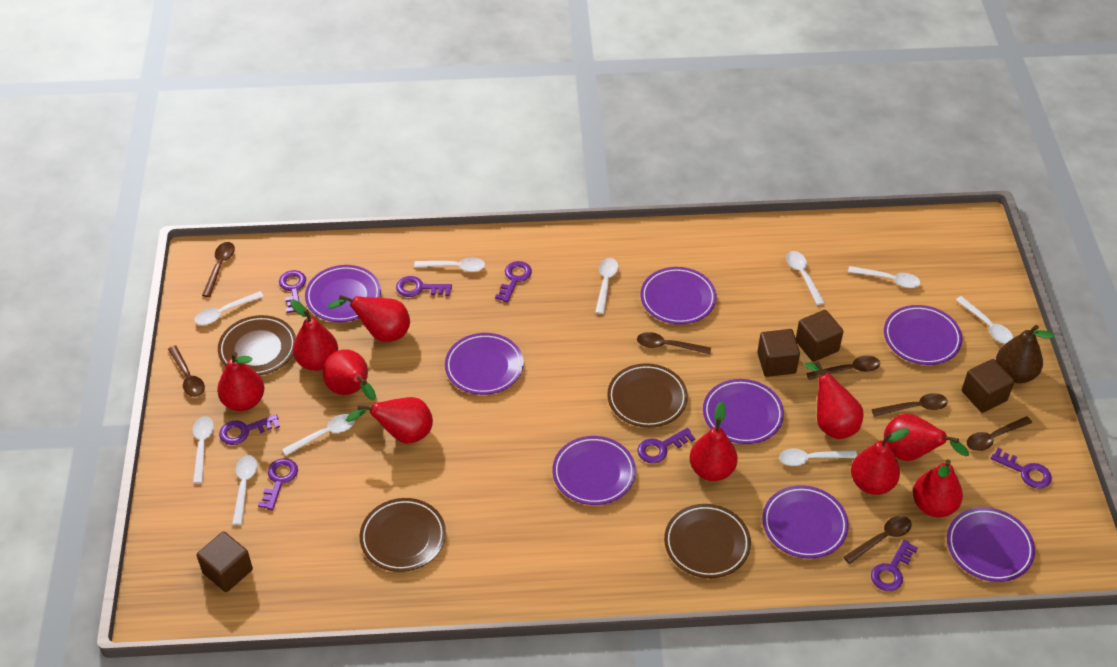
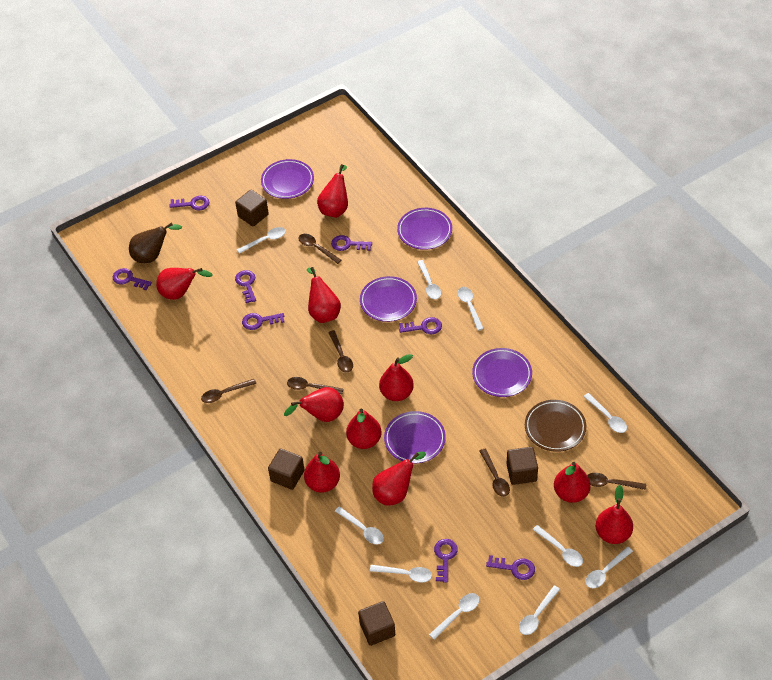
brown plate: [218,315,296,376] [359,498,446,572] [607,363,688,428] [664,504,751,578] = 4 -> [525,400,586,452] = 1
brown spoon: [168,345,205,397] [202,242,235,297] [637,332,711,354] [806,355,880,380] [844,516,912,564] [872,393,948,417] [967,416,1032,451] = 7 -> [201,379,256,403] [287,377,343,394] [298,234,341,264] [328,330,353,373] [479,449,510,497] [587,473,646,490] = 6
purple plate: [305,265,381,322] [445,333,524,395] [552,436,636,505] [641,267,716,324] [703,379,784,444] [762,485,849,558] [884,305,962,365] [947,507,1035,582] = 8 -> [261,159,314,199] [360,276,417,322] [384,411,446,463] [397,208,452,250] [472,348,532,397] = 5

